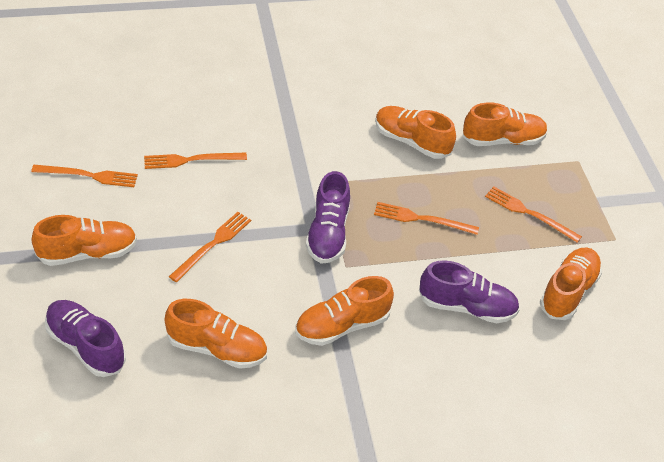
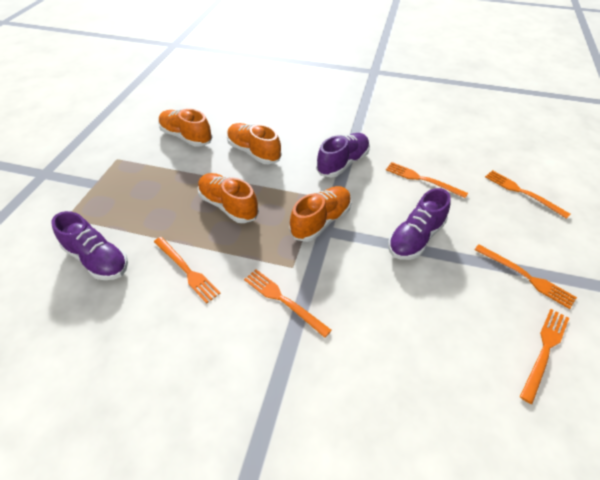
orange fork: [31,165,138,187] [144,153,247,169] [169,212,251,282] [374,202,479,235] [485,186,582,243] = 5 -> [154,237,221,303] [244,269,332,338] [386,162,468,198] [475,245,577,309] [485,170,570,219] [520,309,569,404] = 6
orange shoe: [32,215,137,266] [164,299,267,369] [295,276,394,346] [375,106,456,159] [463,103,548,146] [540,248,602,320] = 6 -> [158,109,212,147] [198,173,259,223] [227,123,282,165] [290,186,352,242] = 4

